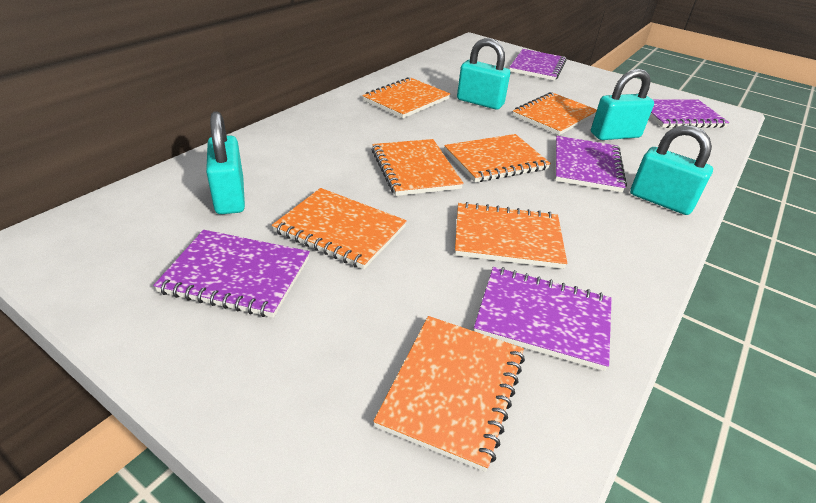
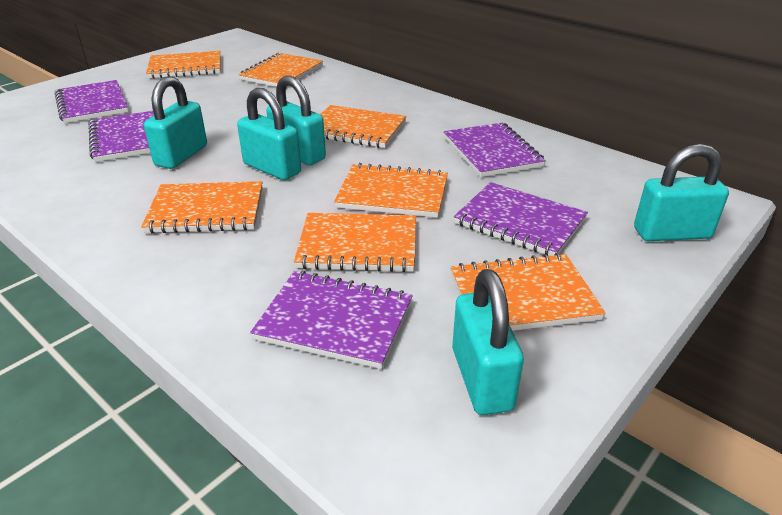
turquoise padlock: [206,111,245,214] [457,38,510,110] [591,69,654,140] [630,125,713,215] = 4 -> [144,76,207,169] [237,88,301,180] [266,76,326,165] [452,269,524,415] [634,144,729,241] = 5

